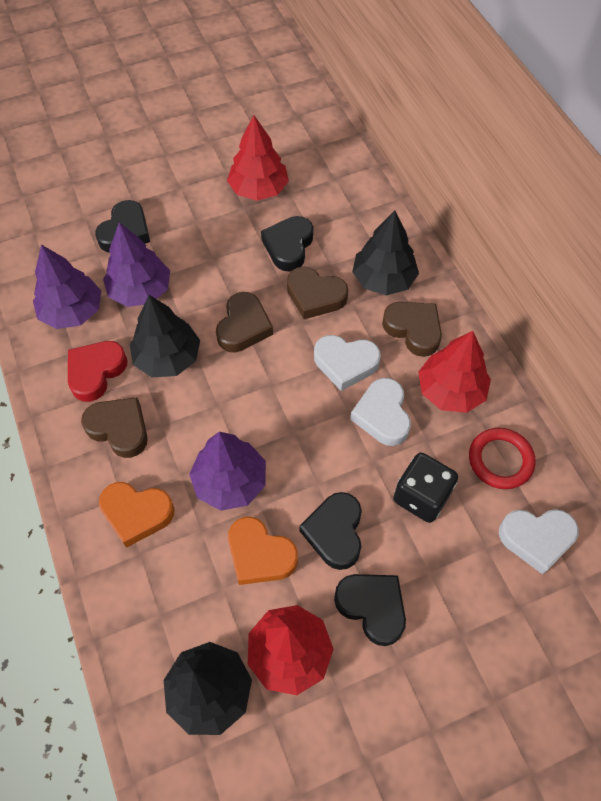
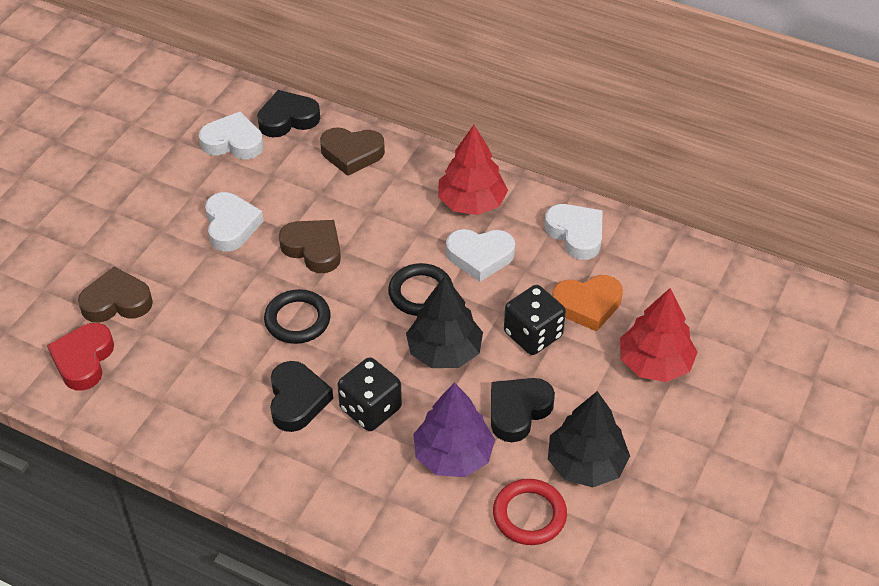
black dice: [393,453,458,523] = 1 -> [337,357,402,431] [504,285,566,355] = 2
black heart: [95,200,150,253] [261,216,313,271] [300,492,362,570] [334,574,406,646] = 4 -> [257,90,320,137] [270,361,333,432] [491,378,555,442] = 3
black ring: none = 0 -> [264,289,331,344] [388,263,453,316] = 2
black tree: [130,295,200,377] [164,642,252,735] [352,210,419,296] = 3 -> [406,276,483,368] [548,391,630,487] = 2
brown heart: [81,397,148,458] [216,292,273,352] [287,267,348,319] [382,302,442,357] = 4 -> [78,267,153,323] [279,220,341,273] [320,127,385,176] = 3
orange heart: [99,482,175,548] [228,517,298,585] = 2 -> [552,275,623,332] = 1
purple tree: [33,245,101,329] [103,222,170,307] [189,432,266,511] = 3 -> [413,382,495,477] = 1
red tree: [227,115,289,201] [248,605,334,695] [418,331,491,413] = 3 -> [438,125,508,215] [620,288,698,382] = 2
white heart: [314,335,381,391] [350,378,411,446] [499,509,579,574] = 3 -> [199,112,264,159] [205,192,264,251] [446,229,515,282] [545,204,603,260] = 4

